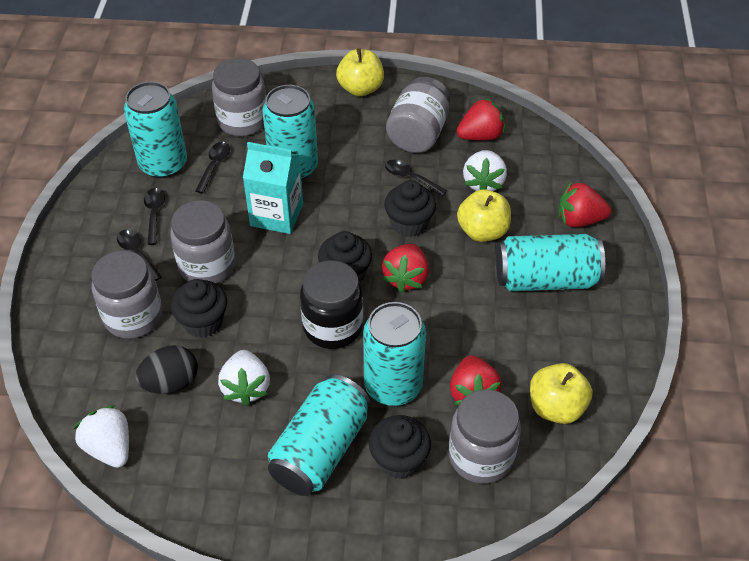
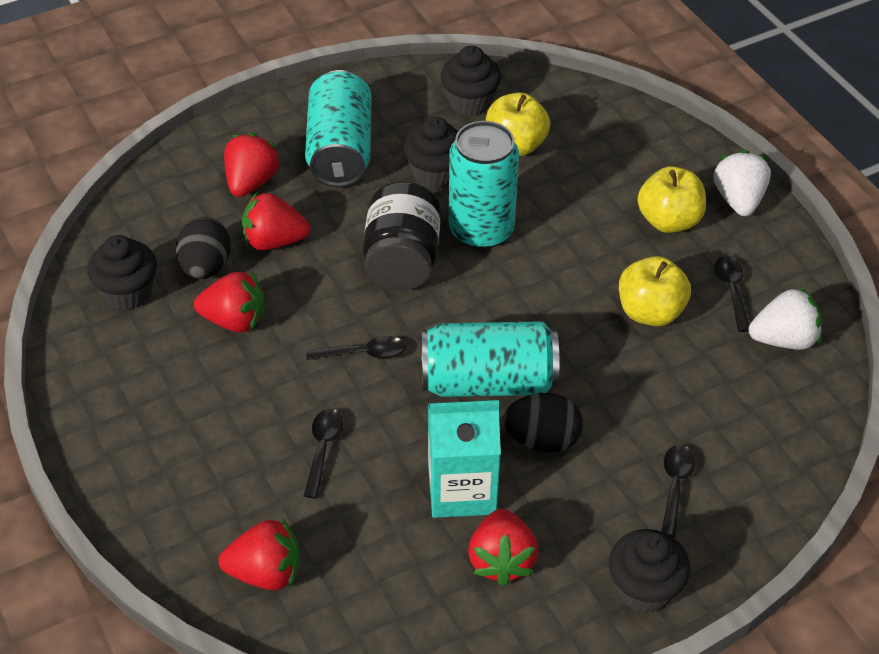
black egg: [135,345,198,394] = 1 -> [176,217,231,279] [503,393,583,453] = 2
grey jar: [91,251,162,339] [170,200,235,284] [212,58,266,136] [386,77,450,153] [449,389,521,484] = 5 -> none = 0
red strawberry: [382,244,429,293] [450,355,502,405] [456,98,505,140] [558,182,611,227] = 4 -> [194,272,264,333] [218,518,300,590] [224,133,280,197] [242,192,310,250] [468,509,539,586] = 5
turquoise can: [124,82,187,178] [263,85,318,180] [268,375,370,496] [363,302,426,406] [496,234,605,291] = 5 -> [305,70,372,187] [422,321,559,397] [448,121,519,249] = 3
white strawberry: [74,405,129,468] [218,350,270,406] [463,150,507,191] = 3 -> [714,150,771,216] [749,287,822,350] = 2

